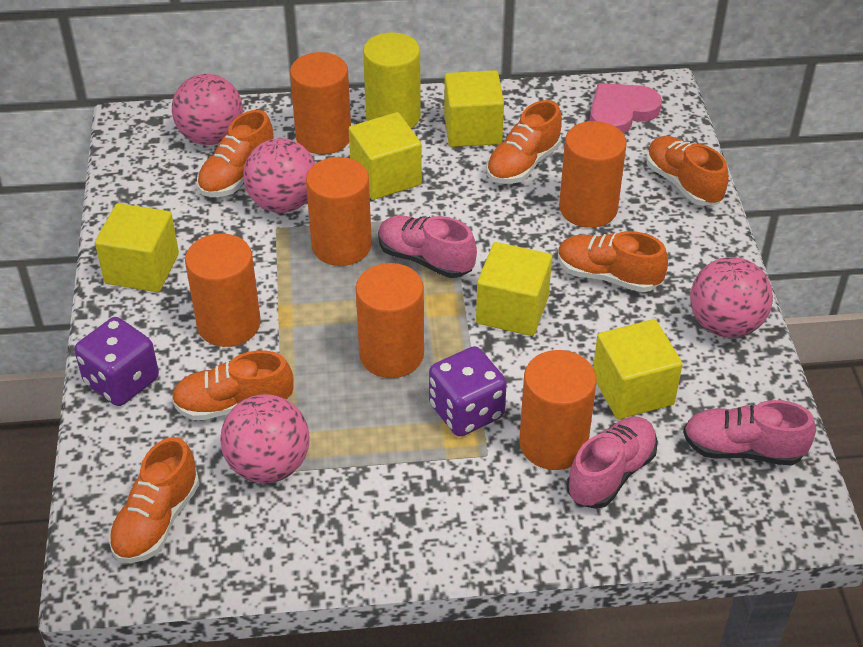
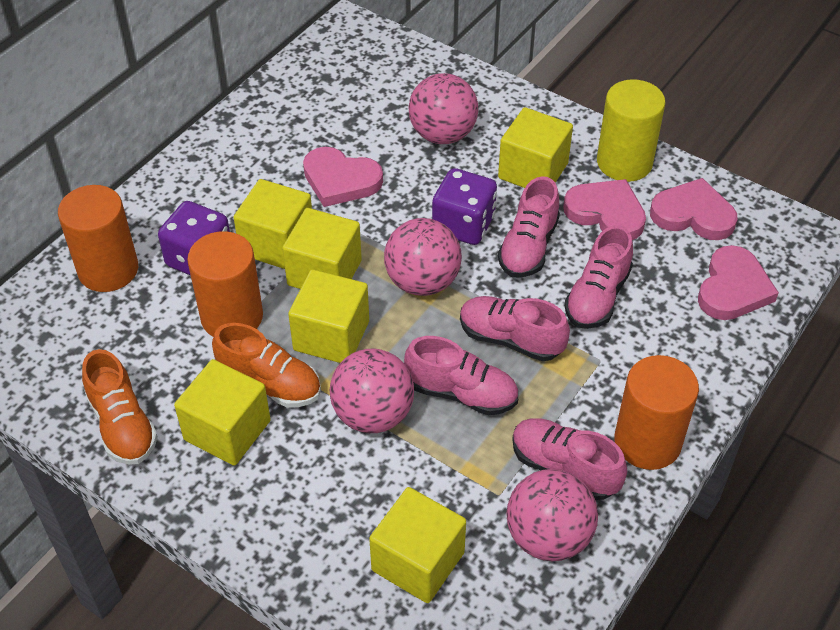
orange cylinder: [185,233,261,347] [290,52,351,154] [306,157,372,266] [356,263,424,378] [519,350,597,470] [559,121,627,228] = 6 -> [58,185,138,292] [187,231,263,337] [614,355,699,470] = 3
orange shoe: [108,437,199,563] [171,350,294,420] [197,110,273,197] [486,100,562,184] [558,231,668,292] [646,136,729,206] = 6 -> [82,349,158,465] [212,323,321,408] = 2
pink heart: [590,83,662,134] = 1 -> [303,147,383,207] [563,179,646,240] [650,178,738,240] [698,245,779,320] = 4
pink shoe: [378,216,477,278] [567,417,658,509] [683,400,816,466] = 3 -> [404,336,518,415] [460,296,570,361] [498,176,560,278] [512,418,627,500] [564,225,633,329] = 5
yellow cube: [95,203,179,292] [349,112,422,200] [444,70,504,147] [476,242,552,336] [593,319,683,419] = 5 -> [174,359,271,465] [233,179,312,269] [282,208,362,289] [288,269,369,363] [369,487,466,603] [498,107,573,188] = 6

